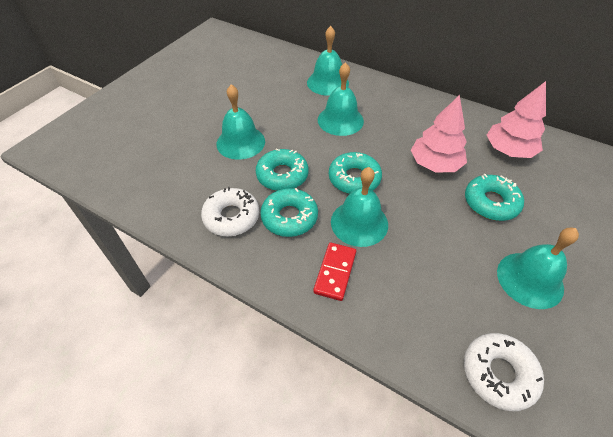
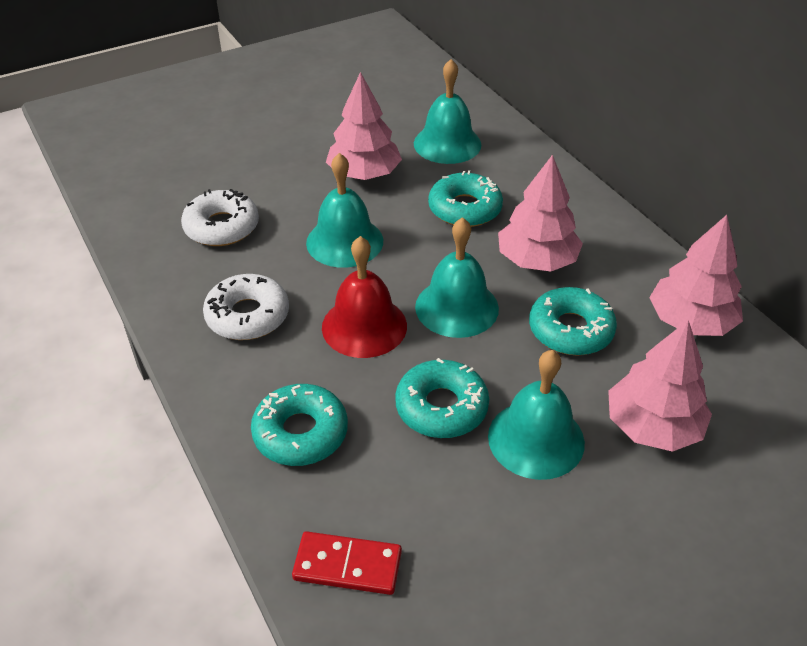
pink tree: [411,95,467,172] [487,81,546,158] = 2 -> [326,72,402,180] [498,155,583,272] [608,320,712,452] [649,215,743,336] = 4
red bell: none = 0 -> [322,236,407,358] = 1
turquoise bell: [216,84,265,160] [307,26,349,96] [318,62,364,136] [331,167,388,247] [497,228,579,309] = 5 -> [306,153,383,267] [414,59,481,164] [415,217,499,338] [488,350,585,480] = 4

